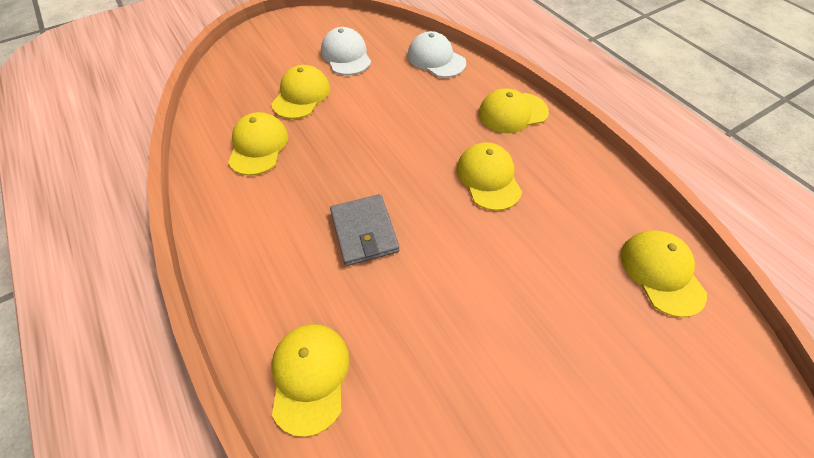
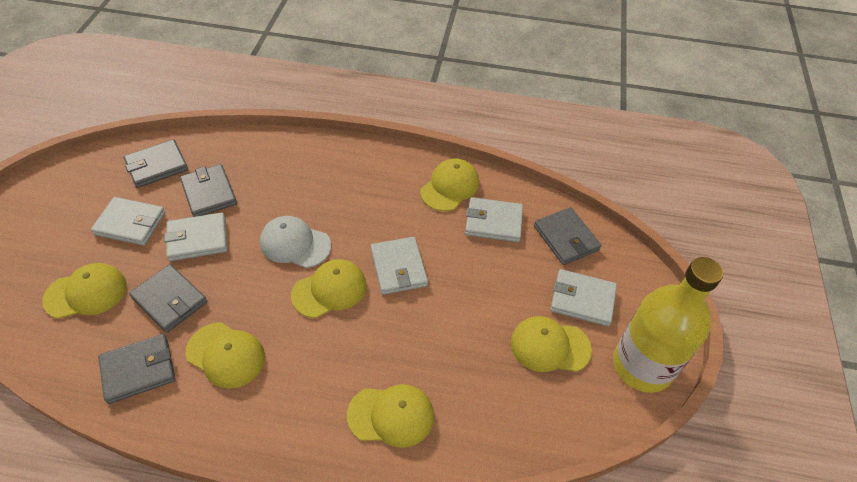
grey wallet: [330,194,399,266] = 1 -> [98,334,176,404] [124,139,188,188] [129,264,207,333] [180,164,237,217] [534,207,602,265] = 5
white cap: [321,27,371,75] [407,31,466,78] = 2 -> [260,216,331,268] = 1
white wallet: none = 0 -> [91,197,166,246] [164,212,227,261] [371,237,428,295] [465,197,523,242] [550,269,617,326] = 5
yellow bottle: none = 0 -> [613,257,723,393] = 1

